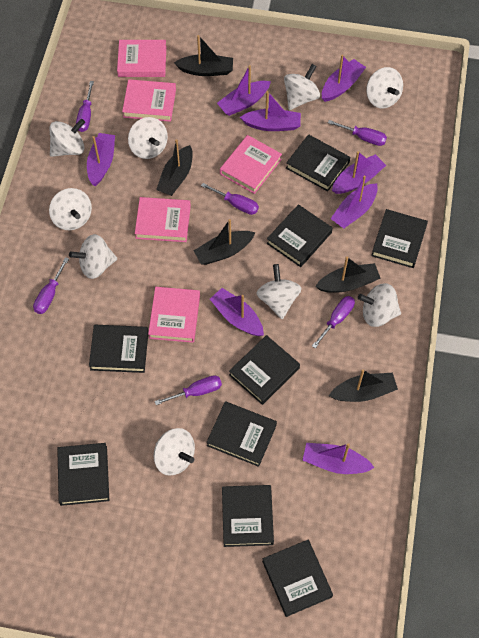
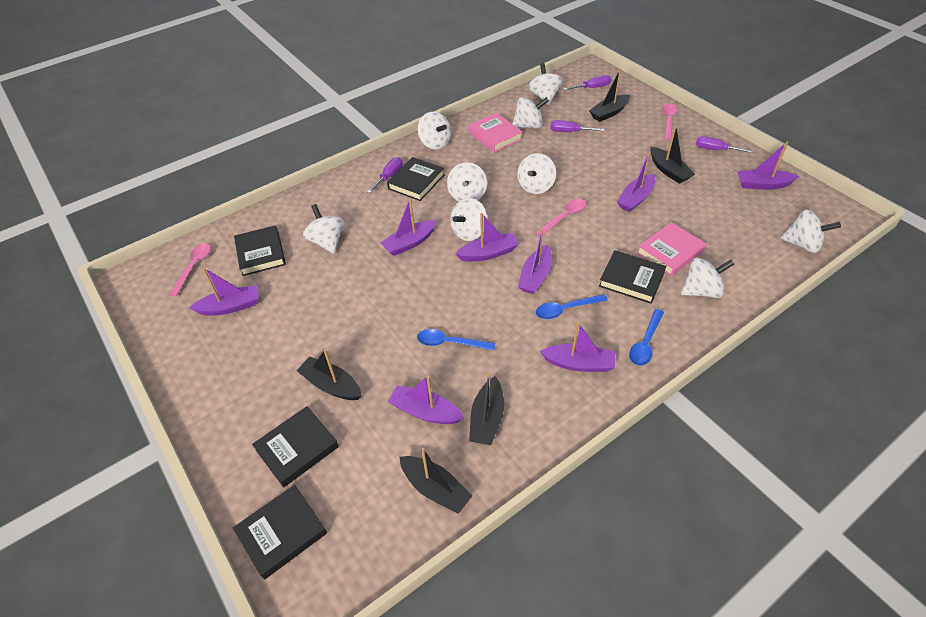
black book: [57,443,109,506] [89,325,148,373] [206,401,277,467] [222,485,274,547] [229,335,300,405] [262,540,333,617] [267,204,333,267] [286,134,350,192] [371,209,428,268] = 9 -> [233,485,327,580] [234,225,286,276] [252,406,339,487] [387,157,445,201] [599,250,666,304] = 5
blue spoon: none = 0 -> [417,329,495,351] [536,294,608,319] [629,309,664,366] = 3
pink book: [117,40,167,77] [122,79,176,122] [135,197,191,242] [148,287,200,343] [220,135,282,194] = 5 -> [468,113,523,152] [637,222,706,276] = 2
pink spoon: none = 0 -> [169,243,211,297] [536,199,586,236] [662,103,678,140] = 3
purple screwdriver: [33,257,69,314] [76,81,94,132] [155,375,222,405] [201,183,259,215] [312,296,355,348] [328,120,387,146] = 6 -> [368,157,403,193] [550,120,605,132] [564,75,611,90] [696,136,755,153] = 4

